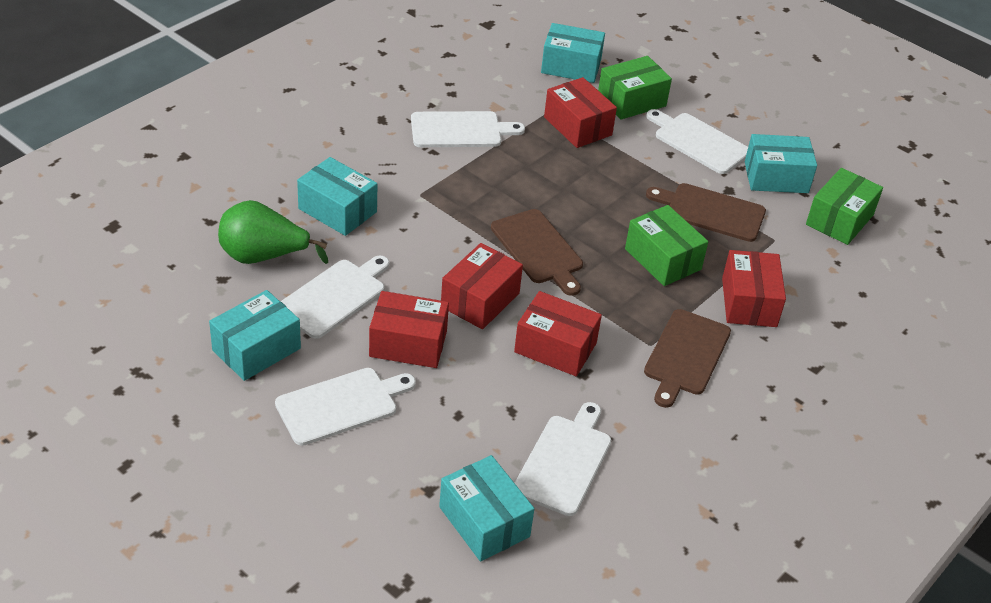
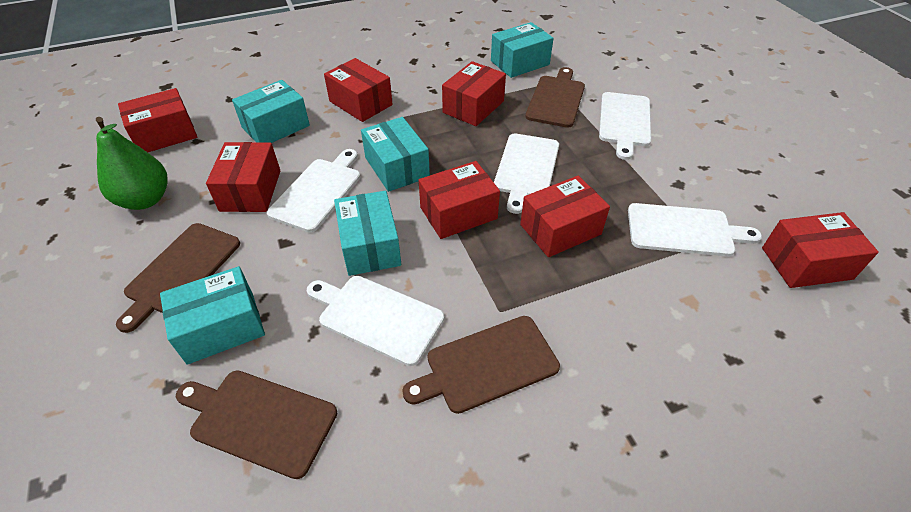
brown cutting board: [491,209,583,296] [644,309,731,408] [646,183,766,242] = 3 -> [116,223,240,333] [176,371,337,479] [402,316,560,414] [525,67,585,128] = 4
green box: [598,56,672,120] [625,205,708,286] [806,168,883,245] = 3 -> none = 0
red box: [369,291,449,368] [441,243,523,329] [514,291,602,376] [544,77,617,148] [722,250,786,327] = 5 -> [118,88,197,152] [206,142,280,212] [324,58,393,122] [419,161,500,239] [442,61,506,126] [520,176,610,257] [762,212,879,288] = 7

